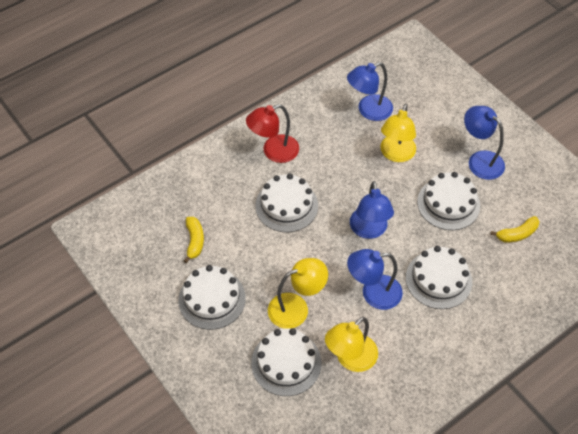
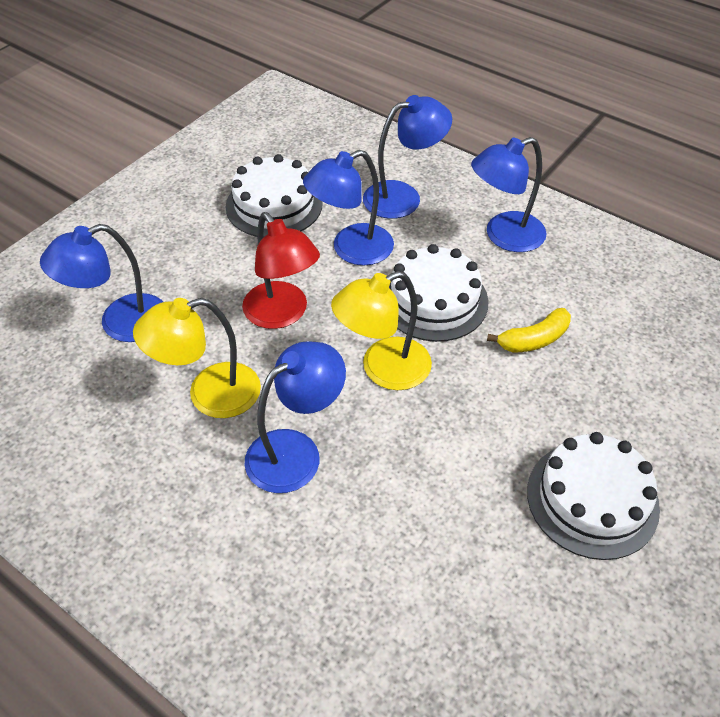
blue lamp: [347,62,393,121] [347,249,403,310] [350,181,394,239] [464,106,505,180] = 4 -> [40,224,163,342] [245,341,346,493] [303,150,394,266] [363,95,452,219] [471,137,547,252] = 5
white cake: [178,265,246,330] [251,328,322,396] [255,174,318,232] [406,246,472,309] [417,172,480,230] = 5 -> [226,154,322,237] [389,244,488,342] [527,432,660,560] = 3
yellow banana: [183,217,204,263] [490,216,539,242] = 2 -> [487,308,571,353] = 1
yellow lamp: [268,258,328,329] [325,317,378,372] [380,104,416,162] = 3 -> [133,298,261,418] [331,271,432,390] = 2

